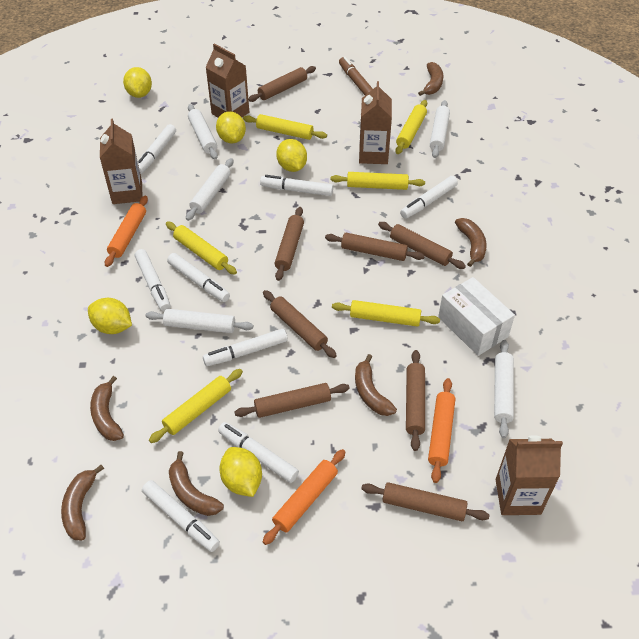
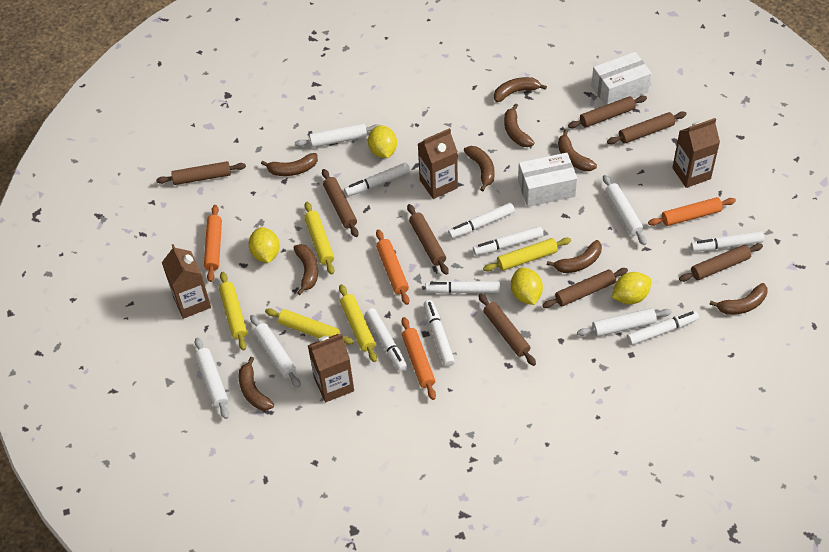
brown banana: [61,465,104,541] [90,376,124,441] [169,451,224,516] [355,354,397,416] [418,62,443,96] [455,218,487,267] = 6 -> [239,357,274,411] [261,153,318,176] [293,244,318,295] [464,146,495,191] [494,77,547,102] [504,103,535,147] [547,240,602,273] [558,129,597,171] [709,283,768,315] = 9
brown marker: [339,57,373,95] = 1 -> none = 0
orange rolling pin: [105,196,148,267] [263,449,346,545] [428,378,455,483] = 3 -> [204,205,222,282] [376,230,409,305] [401,317,436,400] [648,197,736,226] = 4
white box: [438,277,515,356] = 1 -> [518,153,578,207] [591,52,652,105] = 2
yellow lemon: [88,298,132,334] [123,67,152,98] [216,111,246,143] [219,447,262,497] [276,139,307,172] = 5 -> [249,227,280,263] [368,125,397,158] [511,268,543,305] [612,272,651,304] = 4
yellow rolling pin: [149,369,243,443] [166,222,237,274] [243,114,327,140] [331,172,425,190] [332,300,440,327] [395,100,427,154] = 6 -> [219,272,247,350] [265,308,354,345] [304,202,334,275] [339,284,377,362] [483,238,571,271] = 5

